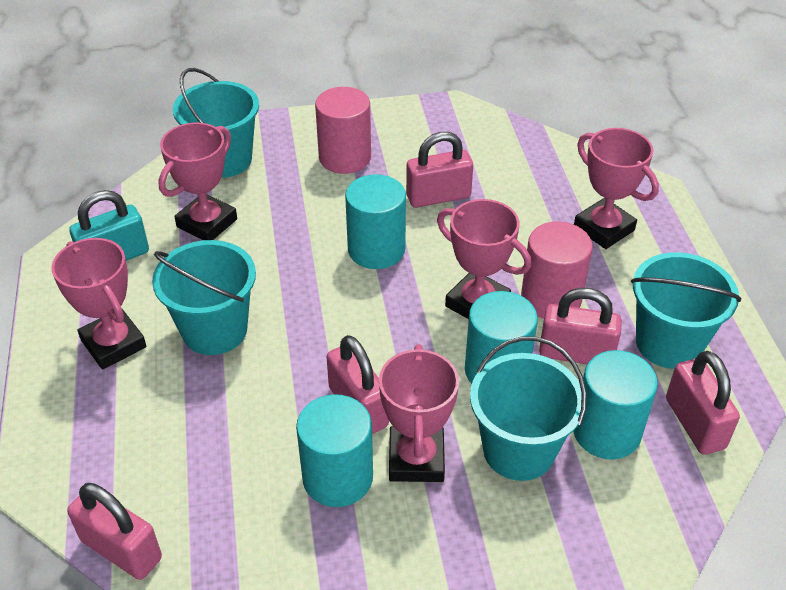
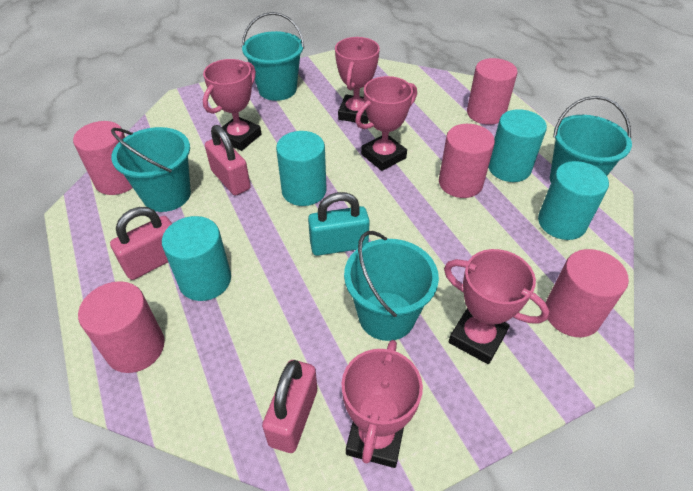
pink cylinder: [315,87,371,174] [521,221,593,319] = 2 -> [73,121,133,195] [78,281,165,373] [439,124,495,198] [467,58,517,125] [546,249,629,337] = 5
pink padlock: [67,483,162,580] [327,335,389,434] [406,132,473,208] [539,288,622,364] [666,351,740,455] = 5 -> [110,207,172,280] [205,125,251,196] [262,360,317,453] = 3

